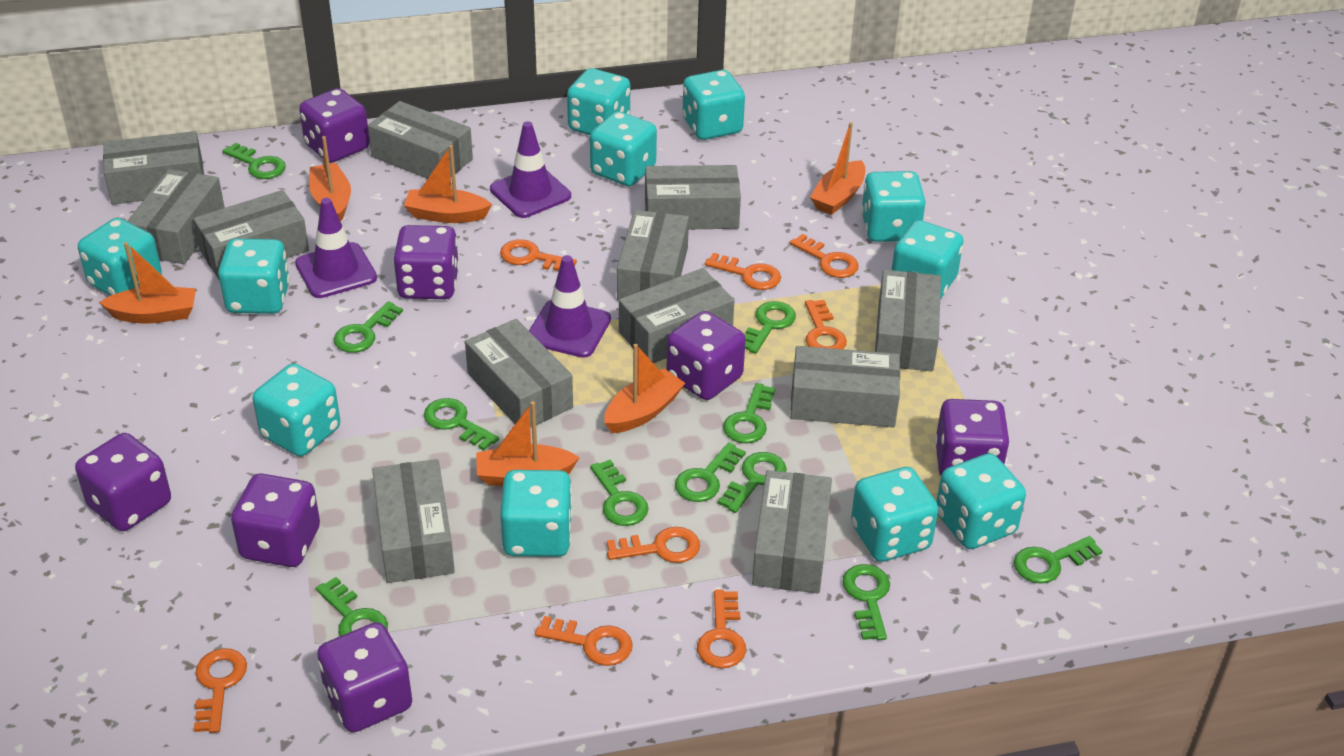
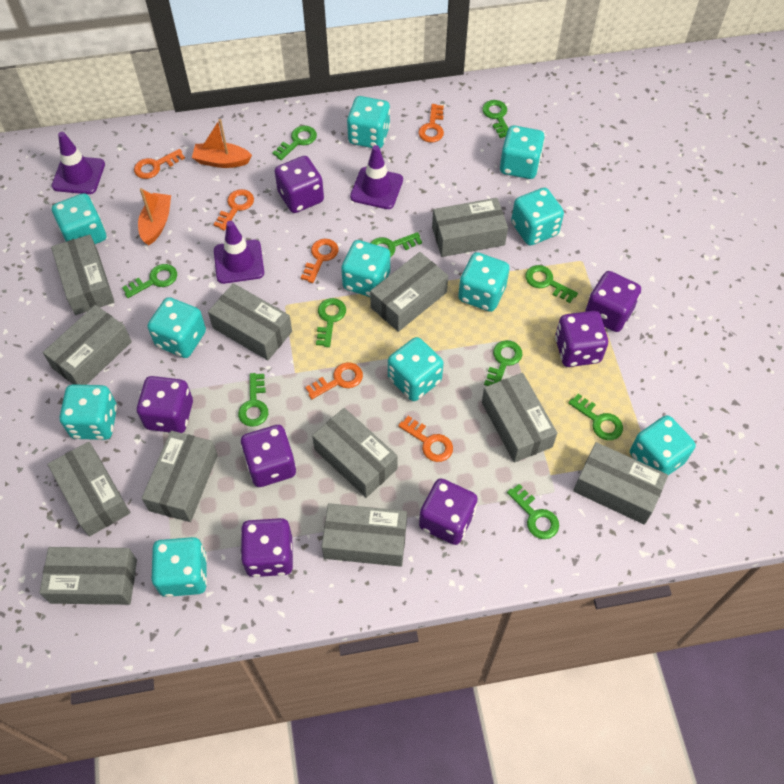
green key: [222,143,286,179] [316,577,388,636] [334,301,403,353] [424,398,499,450] [590,459,649,526] [675,442,746,502] [718,452,787,513] [723,383,775,443] [745,301,796,354] [842,564,890,640] [1014,536,1102,584] = 11 -> [122,264,177,298] [238,373,268,427] [272,126,317,160] [316,298,346,347] [370,232,422,257] [482,100,509,138] [484,340,522,386] [507,484,559,539] [525,265,578,303] [568,394,623,440] = 10
orange boat: [99,242,196,323] [309,136,351,222] [404,145,492,223] [476,401,580,486] [604,344,685,433] [810,122,865,215] = 6 -> [138,188,171,245] [192,119,252,168] = 2
orange key: [194,648,247,733] [500,239,577,271] [535,616,633,666] [607,527,700,563] [697,590,746,668] [705,253,781,290] [790,234,859,278] [805,300,847,349] = 8 -> [134,149,185,179] [213,189,254,231] [301,239,338,283] [305,362,363,399] [398,416,453,462] [418,104,444,143] = 6

